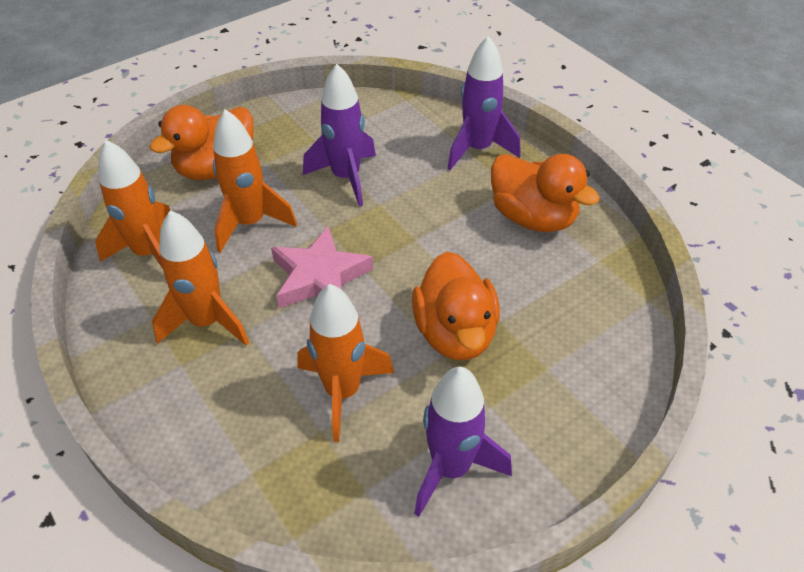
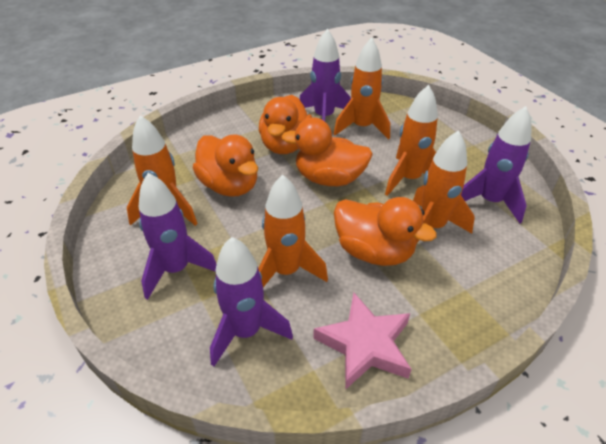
orange duck: [149,105,254,180] [412,252,500,360] [491,154,600,232] = 3 -> [193,134,258,197] [259,95,312,154] [281,118,373,186] [334,197,437,266] = 4
orange rocket: [95,140,170,269] [152,210,249,346] [213,109,297,253] [297,284,394,442] = 4 -> [127,115,198,226] [258,175,328,287] [334,38,390,139] [385,85,438,196] [413,130,475,244] = 5
purple rocket: [303,64,376,207] [414,367,512,517] [447,36,521,170] = 3 -> [139,173,217,300] [210,237,293,367] [300,29,351,121] [461,106,532,223] = 4

